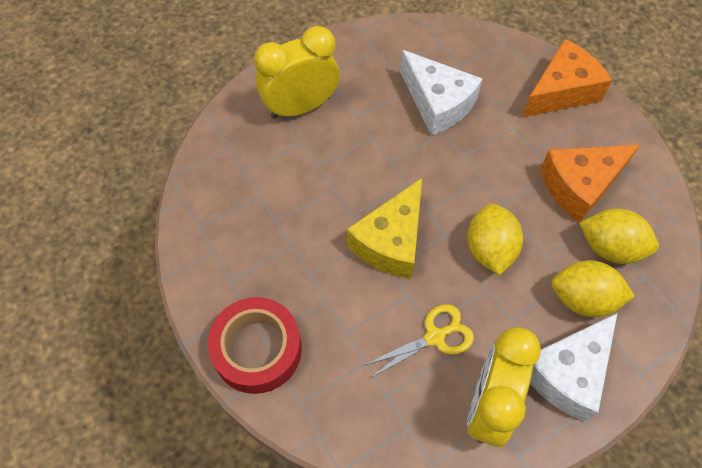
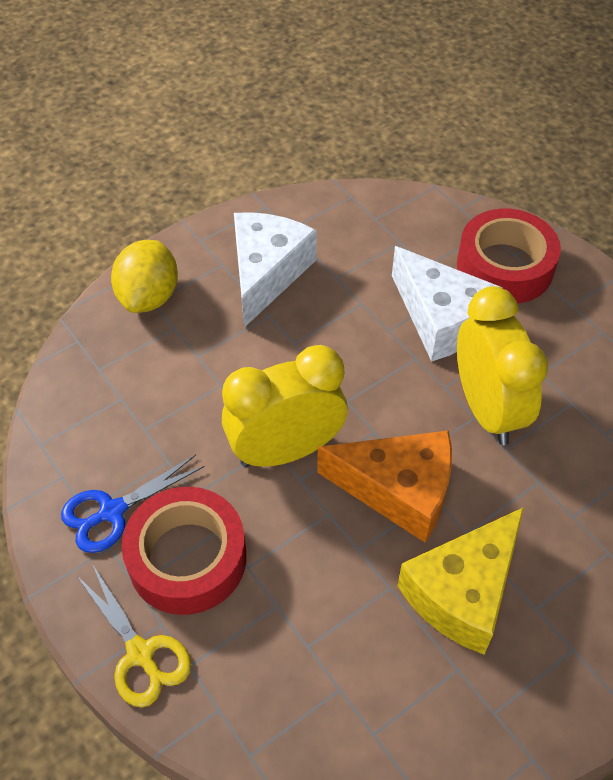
blue scissors: none = 0 -> [61,455,205,553] = 1
orange cheese: [522,39,612,117] [540,145,640,223] = 2 -> [317,431,452,543] = 1
red tape: [208,297,302,394] = 1 -> [122,487,246,615] [457,209,561,304] = 2
yellow lemon: [467,203,523,275] [551,260,635,318] [579,209,659,264] = 3 -> [111,240,178,313] = 1

